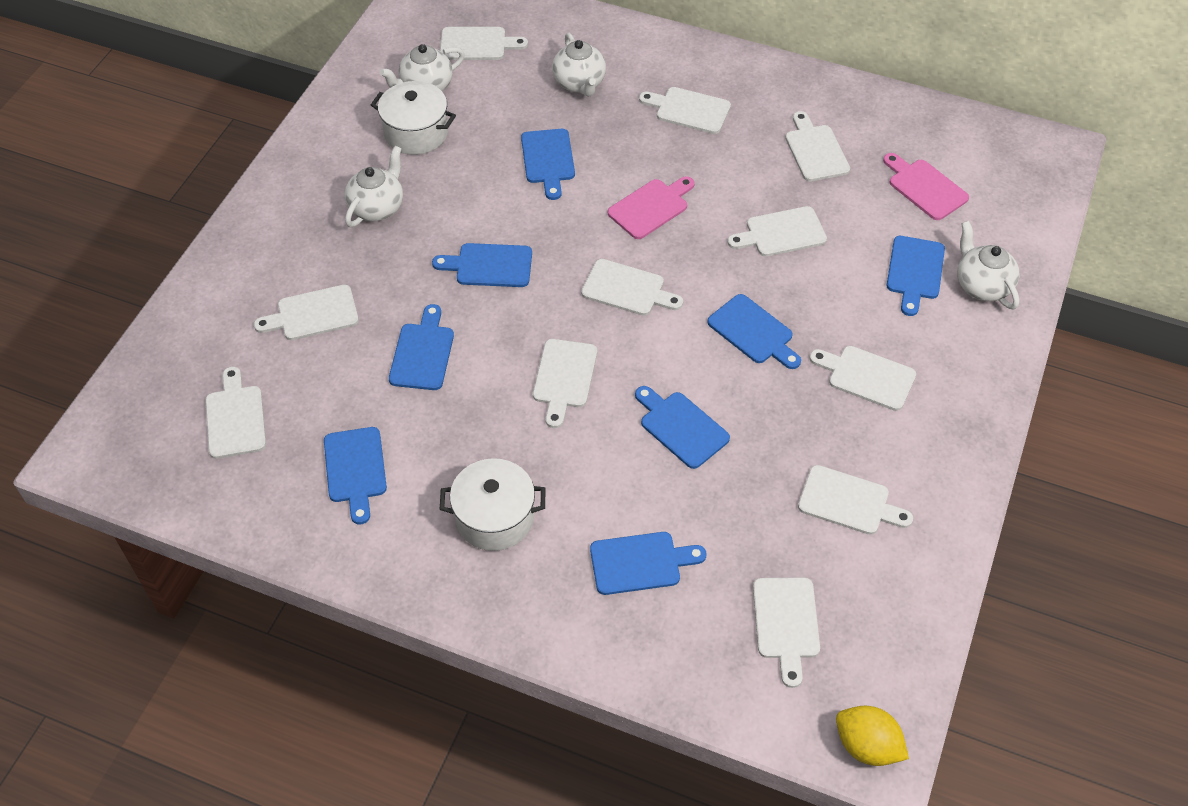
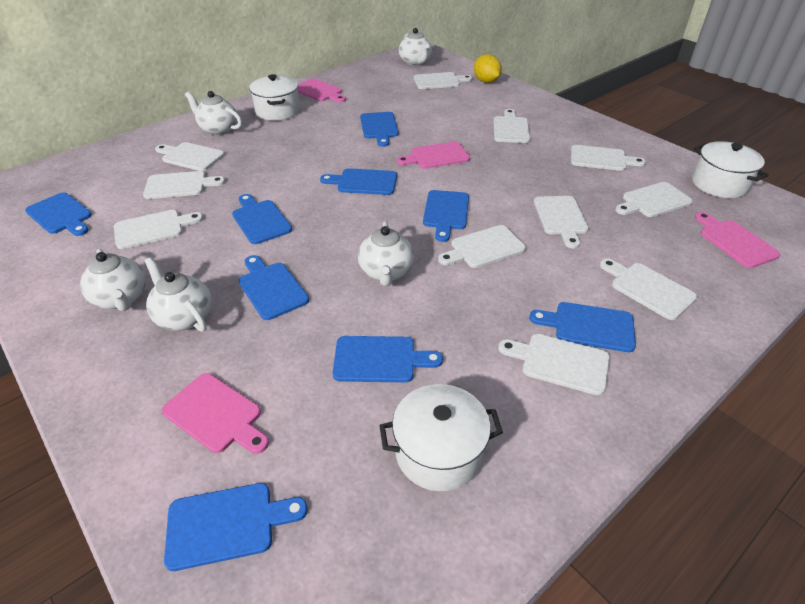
blue cutting board: [324,427,387,524] [389,304,454,390] [432,243,532,287] [521,129,575,200] [590,532,706,595] [635,386,730,469] [707,294,801,369] [887,236,945,316] = 8 -> [25,192,92,236] [164,483,308,571] [232,194,292,244] [238,255,309,320] [320,168,397,195] [333,336,443,383] [360,112,399,147] [423,190,469,242] [529,302,636,352] = 9
pink cutting board: [608,176,695,239] [883,153,969,220] = 2 -> [162,373,269,454] [298,78,346,102] [397,141,470,169] [695,212,781,268] = 4
white pot: [371,81,456,155] [440,458,545,551] = 2 -> [249,74,300,121] [379,384,503,491] [692,141,768,198] = 3
white teapot: [345,146,403,227] [380,44,465,91] [552,33,606,97] [957,221,1020,309] = 4 -> [80,249,146,311] [145,257,212,332] [185,91,242,135] [358,221,414,286] [399,28,432,66] = 5

